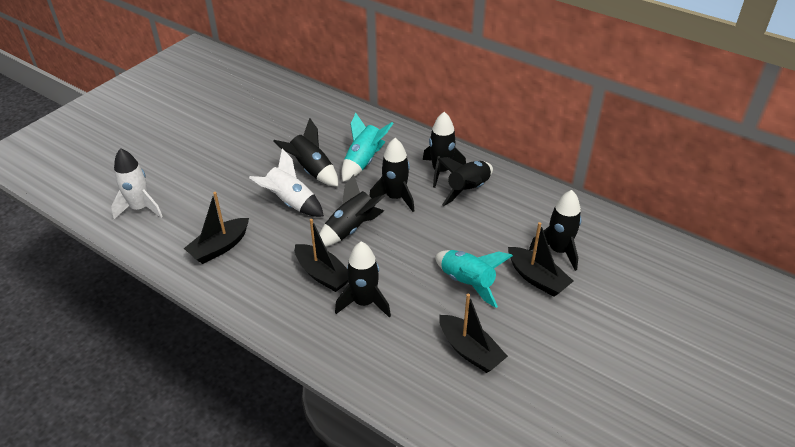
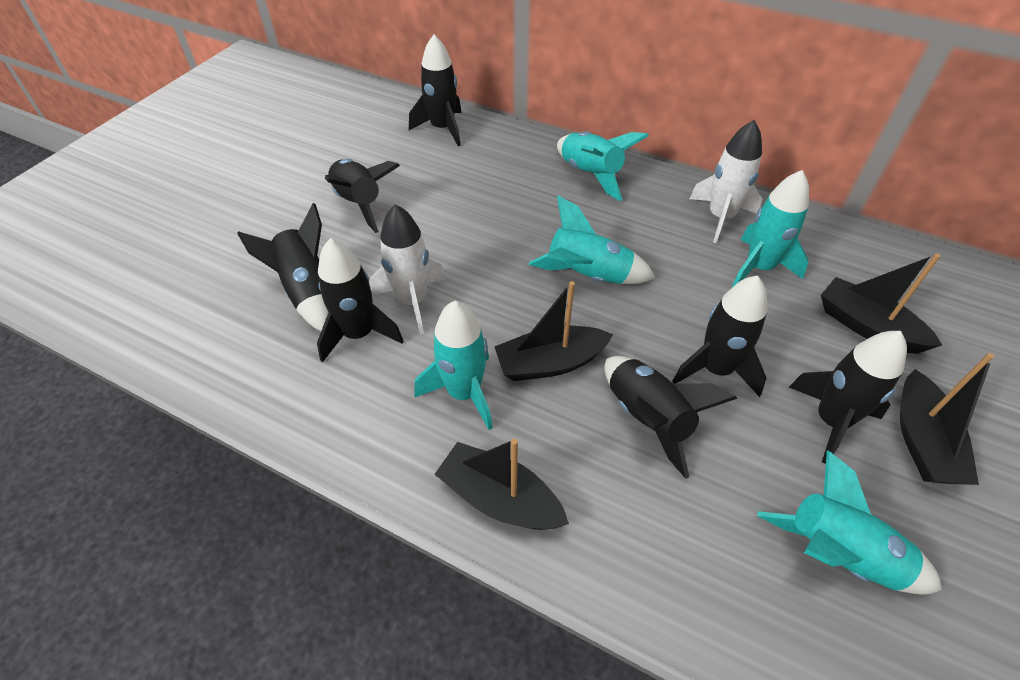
turquoise rocket: [341,113,394,182] [435,250,513,308] = 2 -> [414,301,493,430] [529,196,655,284] [557,131,649,201] [732,170,809,287] [757,450,942,595] = 5

